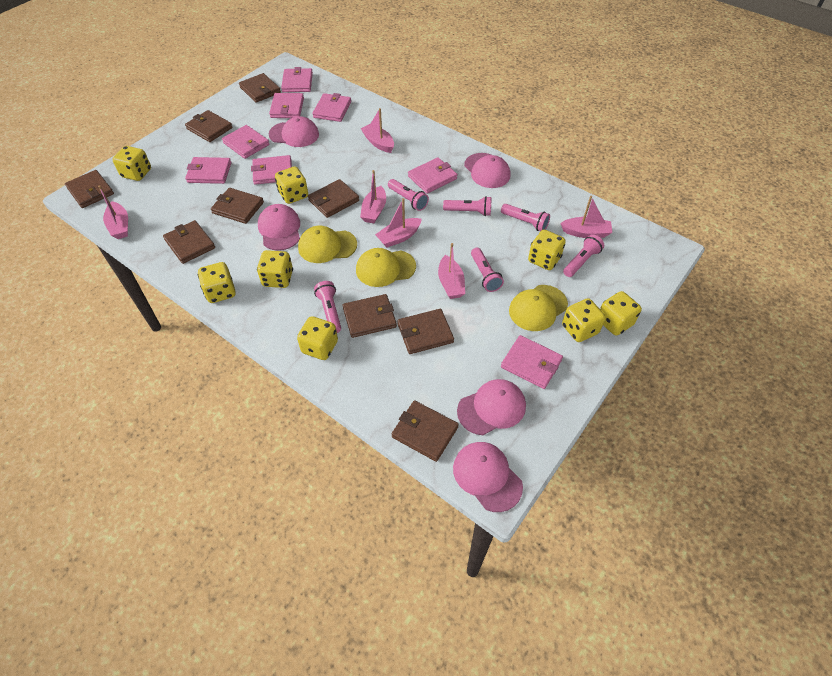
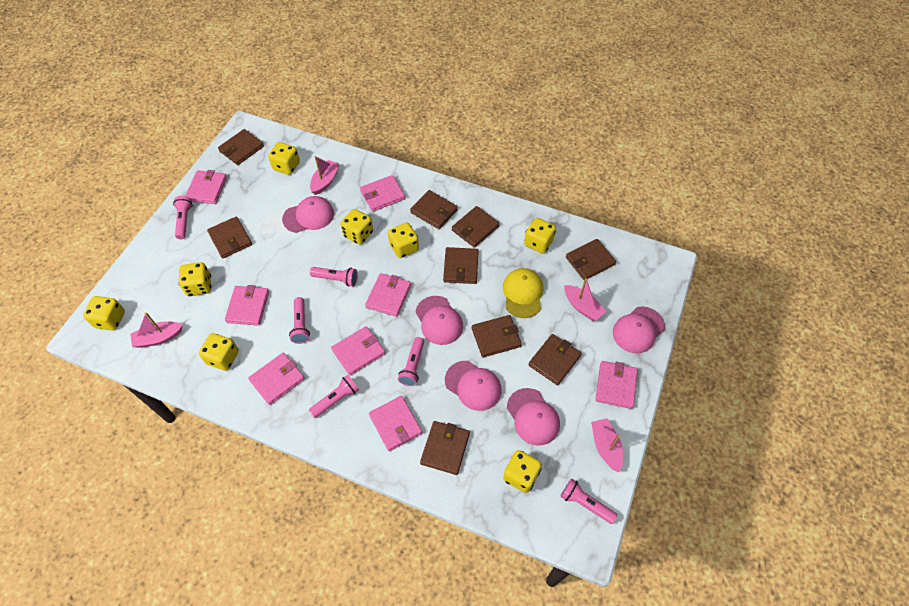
pink boat: [98,185,128,239] [360,170,386,223] [361,108,394,153] [375,198,422,248] [438,243,465,299] [560,196,612,238] = 6 -> [130,312,183,348] [310,156,340,195] [564,278,606,321] [591,418,623,472] = 4
yellow cap: [298,226,357,263] [356,248,416,287] [509,285,568,331] = 3 -> [503,268,543,318] = 1

